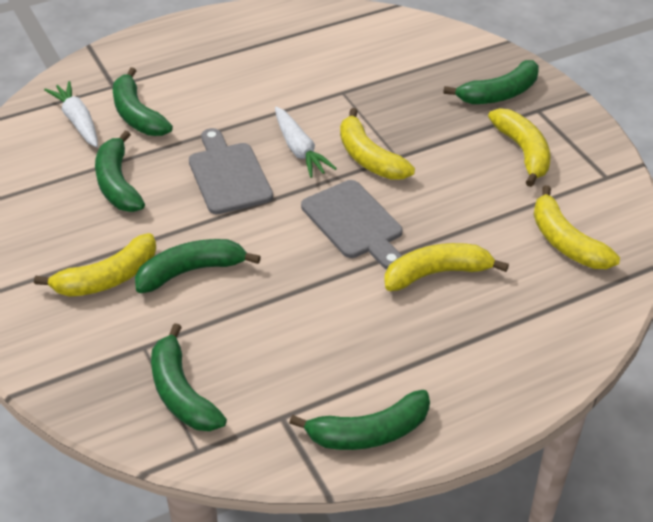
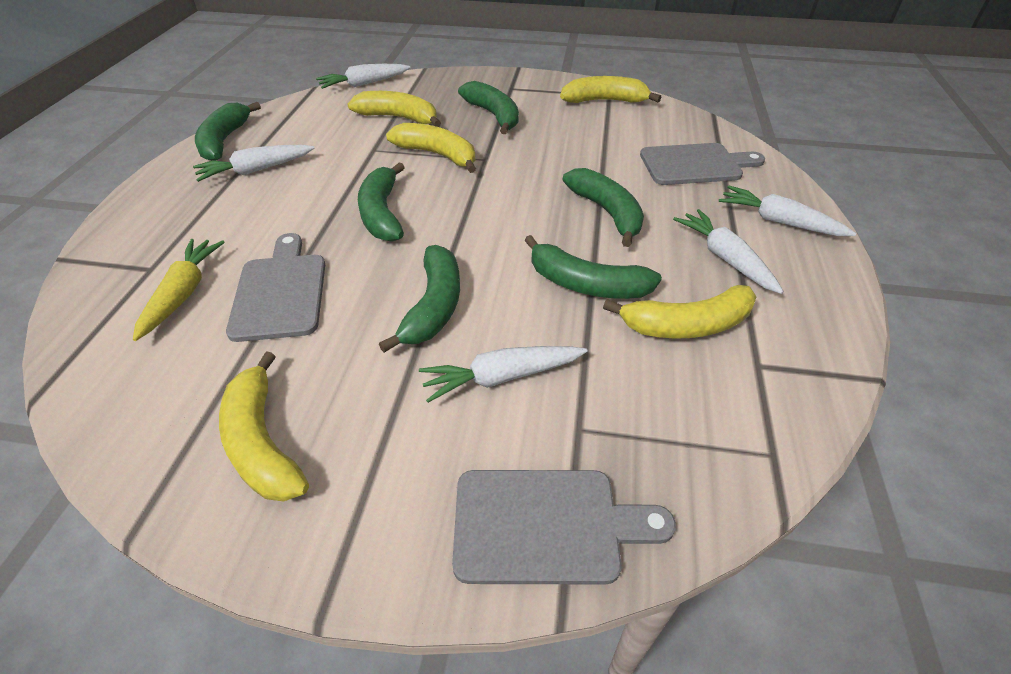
grey cutting board: [189,128,273,214] [301,180,402,269] = 2 -> [226,233,325,342] [452,470,676,584] [640,143,765,185] = 3
white carrot: [44,81,98,147] [275,107,337,178] = 2 -> [193,145,315,182] [316,64,411,89] [419,346,587,403] [673,209,784,294] [719,186,856,236] = 5
yellow carrot: none = 0 -> [133,239,225,341] = 1

